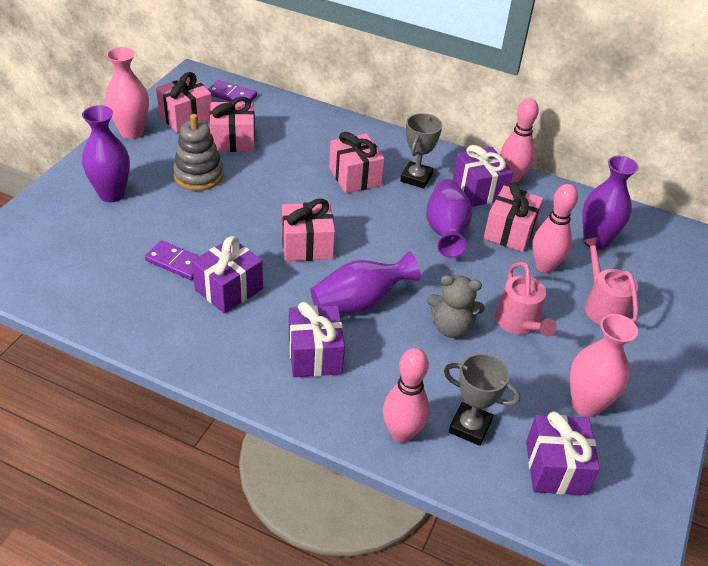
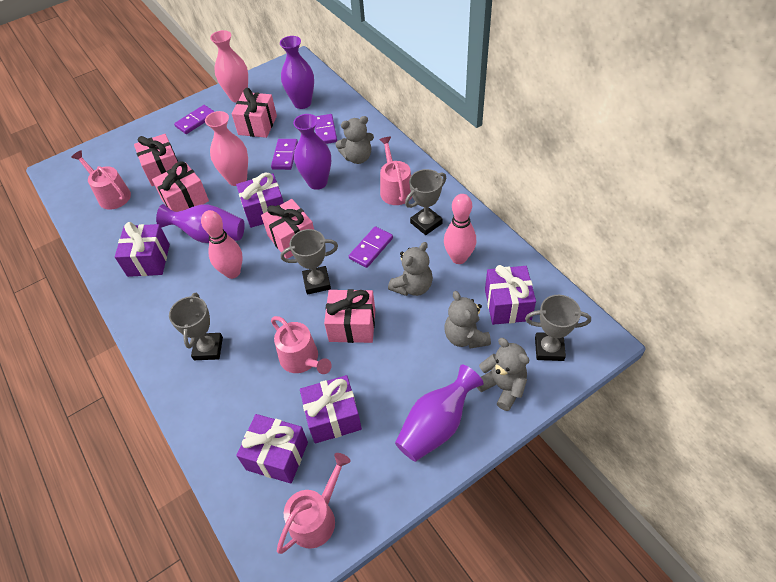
grey stacking toy: [173,114,224,191] = 1 -> none = 0
grey teddy bear: [427,275,485,338] = 1 -> [335,116,374,164] [388,242,433,296] [445,291,491,348] [477,338,529,411] = 4
grey trophy: [400,113,442,189] [444,353,520,446] = 2 -> [169,293,223,360] [281,229,338,295] [405,169,446,235] [525,295,591,361] = 4
pink bowling pin: [383,348,429,443] [500,98,539,183] [532,184,578,273] = 3 -> [201,210,243,279] [444,194,476,264] = 2
pink watering can: [495,262,557,336] [583,237,639,325] = 2 -> [71,150,131,210] [271,316,332,374] [277,453,351,554] [379,137,412,205] = 4
purple domino: [145,240,199,280] [208,80,257,102] = 2 -> [174,105,215,134] [271,139,298,170] [315,114,337,144] [349,226,393,268] = 4
purple gift: [192,236,263,314] [289,302,345,377] [453,145,513,207] [526,411,600,495] = 4 -> [115,222,170,277] [236,173,284,228] [236,414,308,484] [300,375,362,444] [485,265,536,325] = 5

